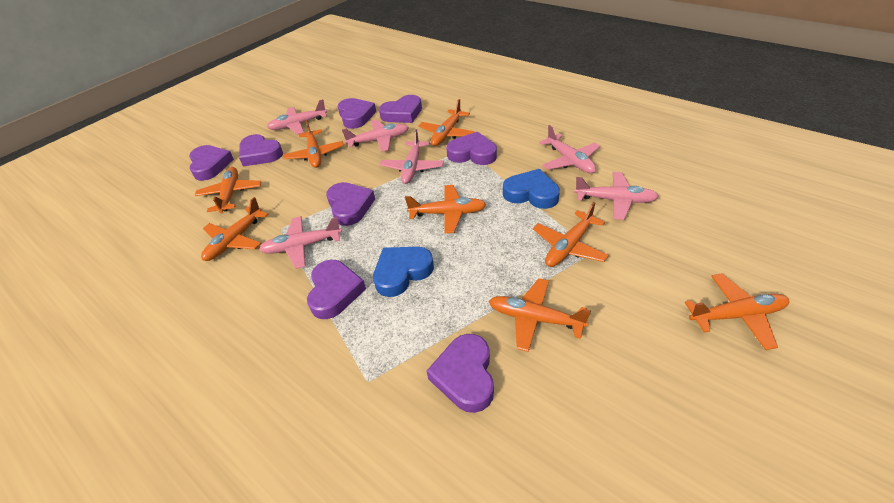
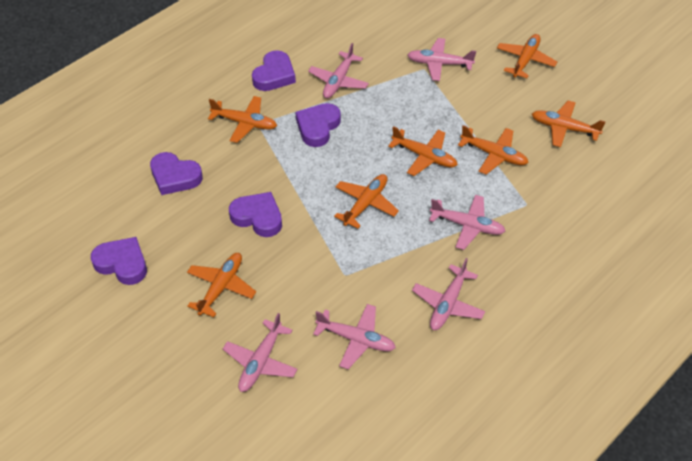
blue heart: [373,247,434,297] [503,169,560,209] = 2 -> none = 0
orange plane: [194,167,261,213] [201,197,269,261] [283,120,344,168] [405,185,487,233] [419,99,475,146] [489,278,591,352] [533,202,609,267] [685,273,790,350] = 8 -> [187,253,256,317] [208,96,277,143] [334,174,399,229] [388,126,458,176] [458,125,529,174] [497,34,557,78] [532,101,605,147] = 7
purple heart: [189,145,234,181] [239,134,283,166] [307,260,366,319] [326,182,375,226] [338,98,376,129] [379,95,422,123] [427,334,494,413] [446,132,497,165] = 8 -> [91,237,147,285] [150,152,203,195] [229,192,282,237] [252,50,296,91] [296,103,341,147] = 5

